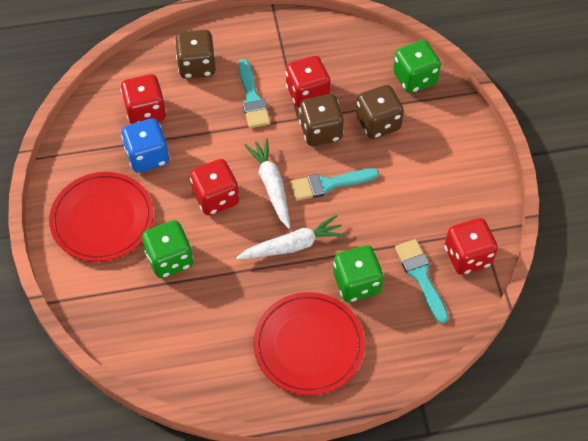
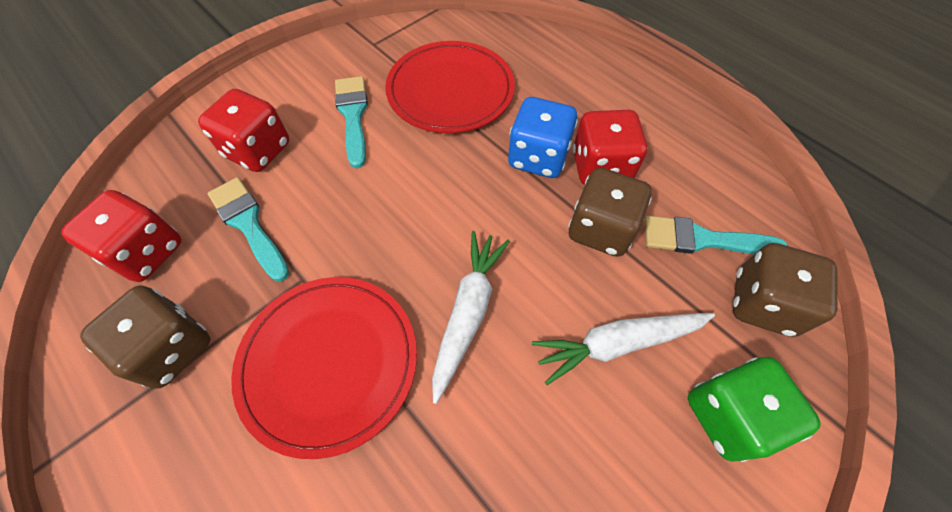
green dice: [142,220,193,278] [333,245,384,302] [393,40,441,93] = 3 -> [688,357,821,462] = 1
red dice: [120,74,166,124] [190,159,239,215] [286,56,331,108] [445,218,498,275] = 4 -> [61,190,181,282] [198,89,289,172] [573,110,648,185] = 3

